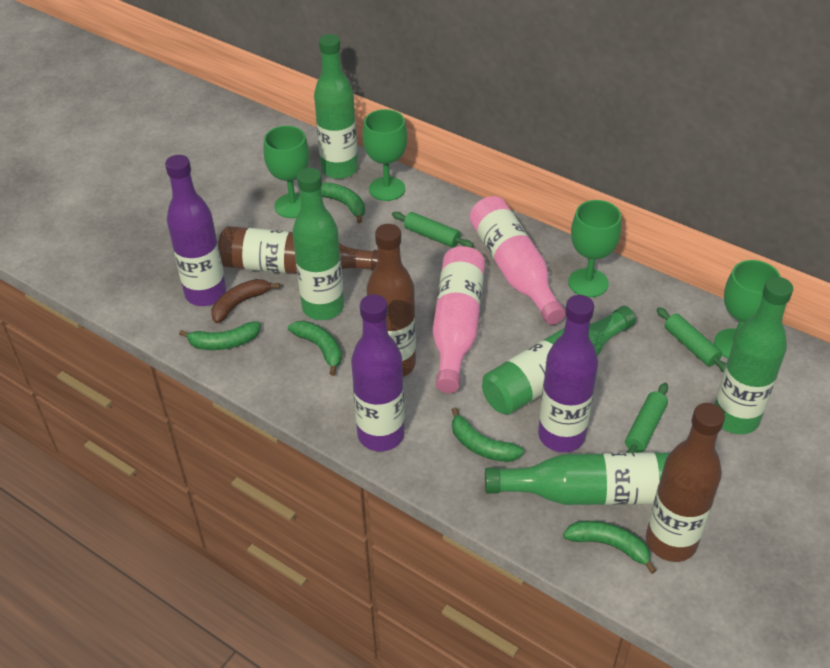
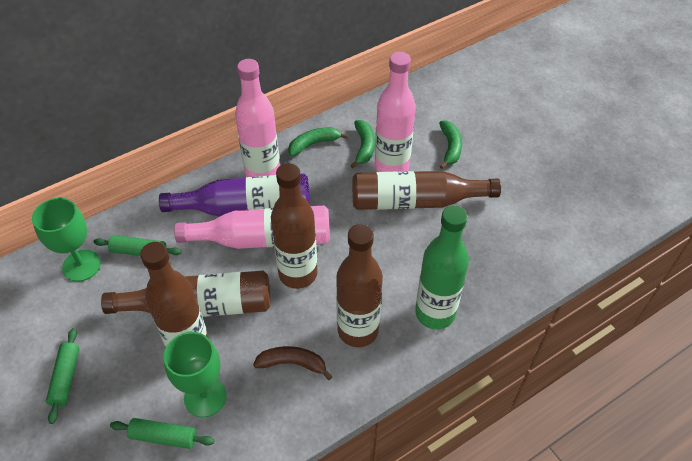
brown bottle: [218,226,378,274] [366,224,416,377] [646,403,725,562] = 3 -> [101,271,270,317] [140,242,209,347] [271,163,317,289] [336,224,383,347] [352,171,501,210] = 5
green banana: [179,321,261,350] [288,321,342,376] [321,182,365,223] [452,407,524,462] [563,521,657,574] = 5 -> [288,127,348,157] [350,120,375,168] [439,121,462,169] = 3
green bottle: [292,168,344,320] [314,34,358,179] [482,306,636,415] [485,452,670,505] [715,277,793,434] = 5 -> [415,205,469,329] = 1
green goblet: [263,126,310,218] [363,109,407,201] [568,200,622,297] [714,260,781,358] = 4 -> [32,198,101,282] [163,332,227,417] = 2
pink bottle: [433,246,485,393] [469,196,566,325] = 2 -> [174,206,330,249] [235,59,280,177] [375,52,416,172] = 3
purple bottle: [165,155,226,306] [351,294,405,451] [538,295,598,452] = 3 -> [159,173,310,217] = 1

